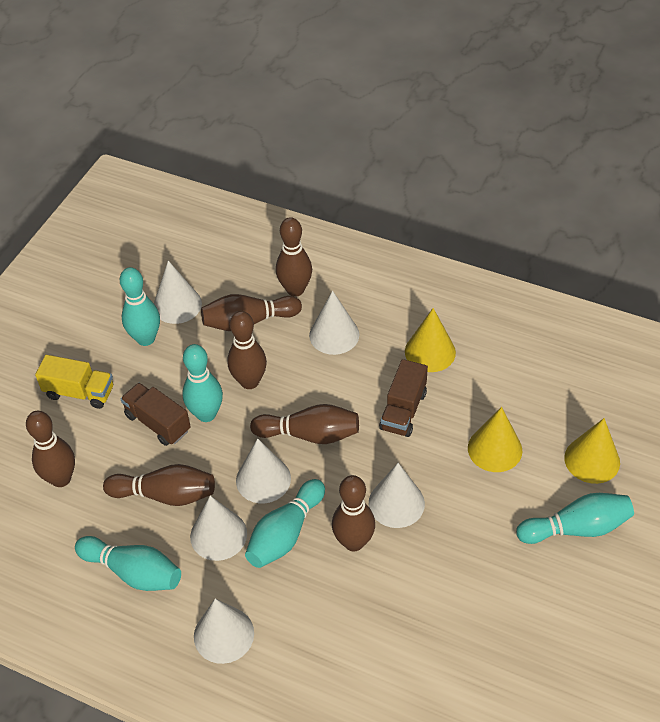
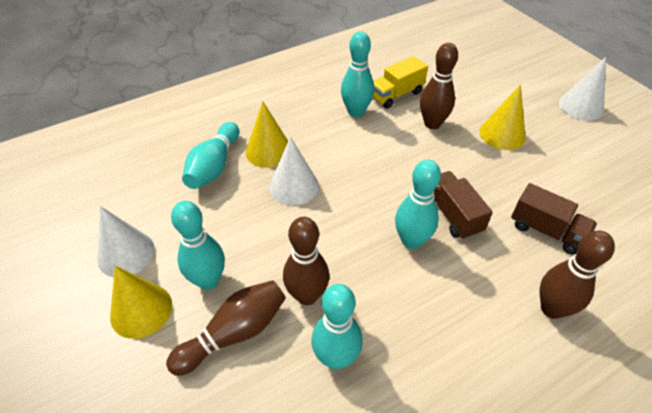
brown bowling pin: [26,411,75,487] [103,464,215,506] [201,294,302,331] [227,311,267,389] [250,404,359,444] [276,217,312,297] [332,475,375,551] = 7 -> [166,280,286,376] [283,217,329,305] [420,43,458,129] [540,231,615,319] = 4
white cone: [154,260,202,324] [190,496,247,561] [194,599,254,664] [236,438,291,503] [309,291,359,355] [369,463,425,528] = 6 -> [97,206,155,277] [269,137,319,206] [559,57,606,121] = 3

